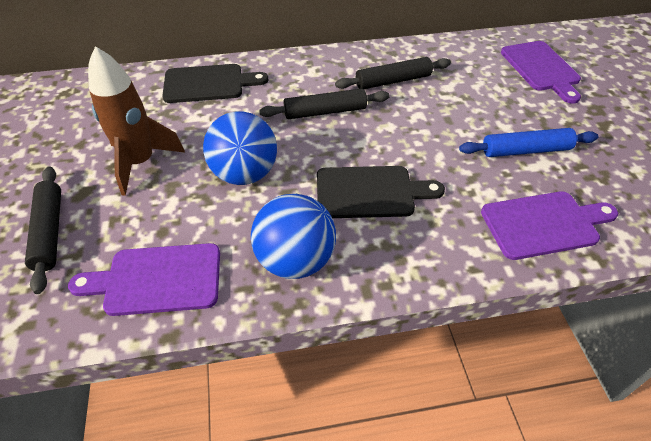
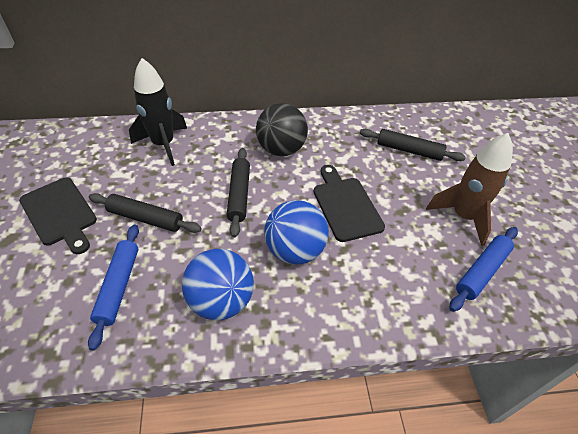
black ball: none = 0 -> [256,103,308,156] = 1
black rocket: none = 0 -> [129,58,187,166] = 1
blue rolling pin: [459,128,599,157] = 1 -> [88,224,139,351] [450,227,518,312] = 2
purple cutting board: [68,243,220,316] [481,191,618,260] [501,41,581,104] = 3 -> none = 0

